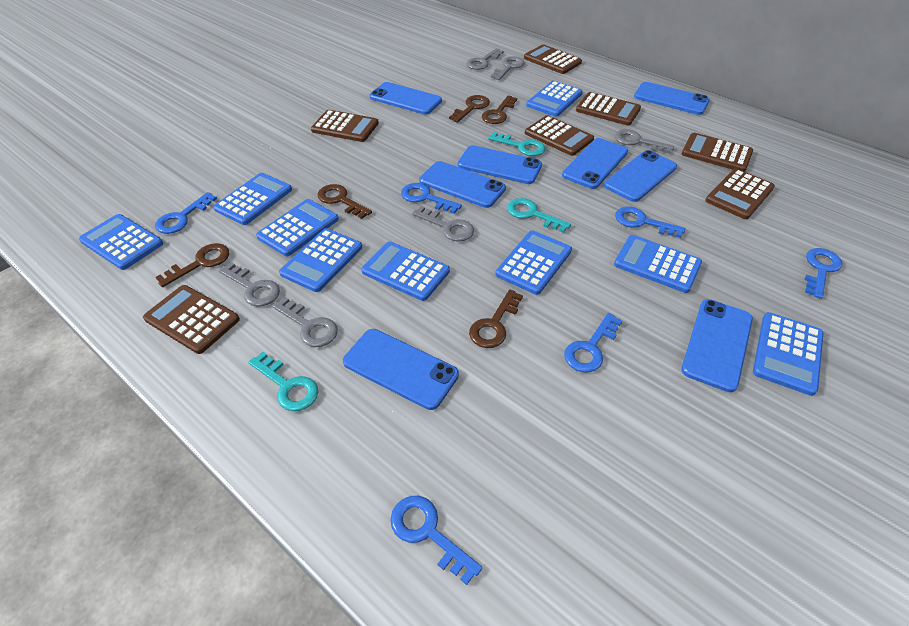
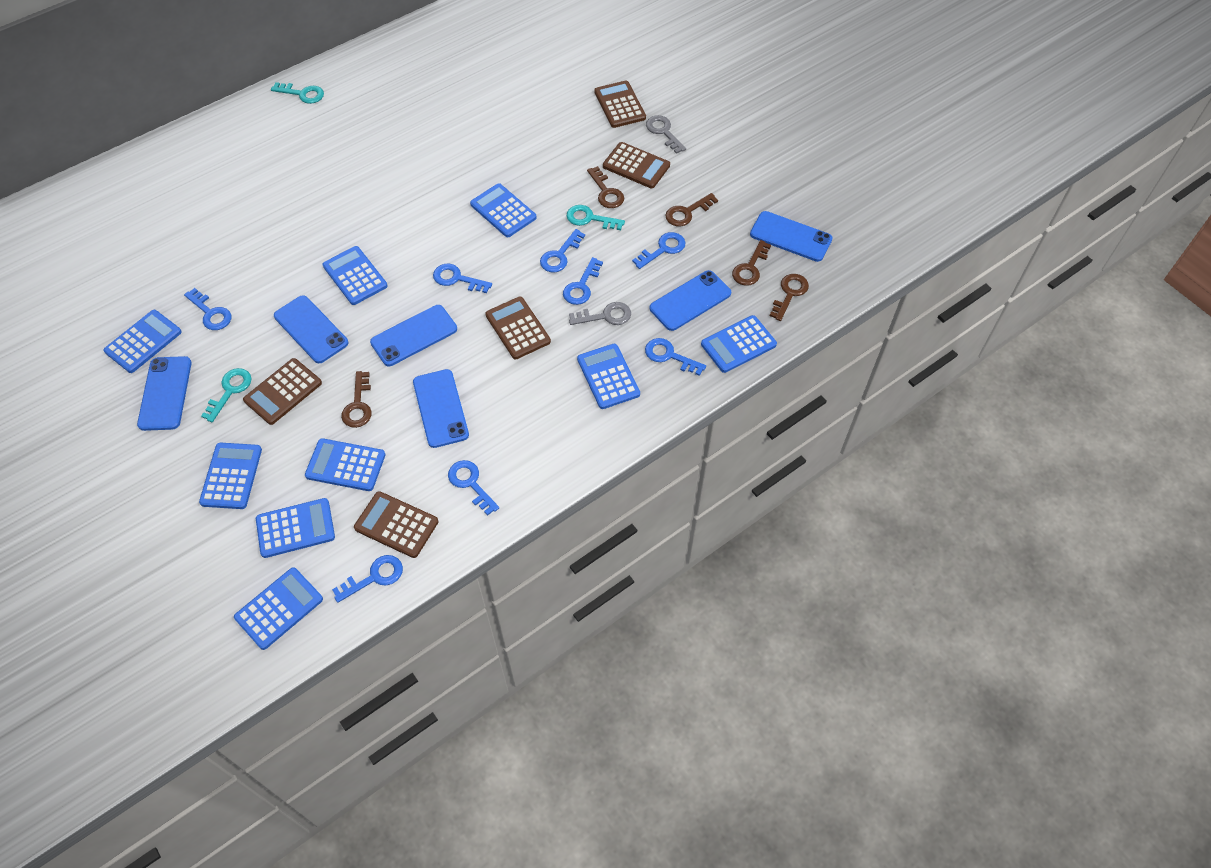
blue key: [155,192,217,234] [390,496,482,585] [401,183,462,214] [564,313,622,372] [615,206,686,238] [805,248,842,299] = 6 -> [184,288,231,330] [332,555,403,603] [433,264,492,293] [448,460,499,516] [540,229,585,272] [563,257,603,305] [632,232,686,269] [645,338,706,376] = 8
blue phone: [343,329,459,410] [370,82,442,115] [419,161,506,208] [458,145,542,184] [562,138,628,189] [604,150,677,202] [634,82,710,115] [681,299,753,392] = 8 -> [137,356,192,431] [274,295,349,363] [370,305,457,366] [413,369,469,448] [650,270,731,331] [750,211,833,262] = 6
brown calculator: [143,285,240,354] [311,110,379,142] [524,44,582,74] [525,115,594,156] [576,92,641,126] [682,133,753,172] [705,169,775,219] = 7 -> [243,358,322,425] [354,491,438,558] [485,297,551,359] [594,81,646,128] [603,142,670,188] = 5
grey key: [219,262,280,306] [272,297,338,347] [412,206,474,241] [466,48,504,70] [491,56,524,80] [614,129,674,153] = 6 -> [569,302,631,325] [646,115,686,154] = 2

